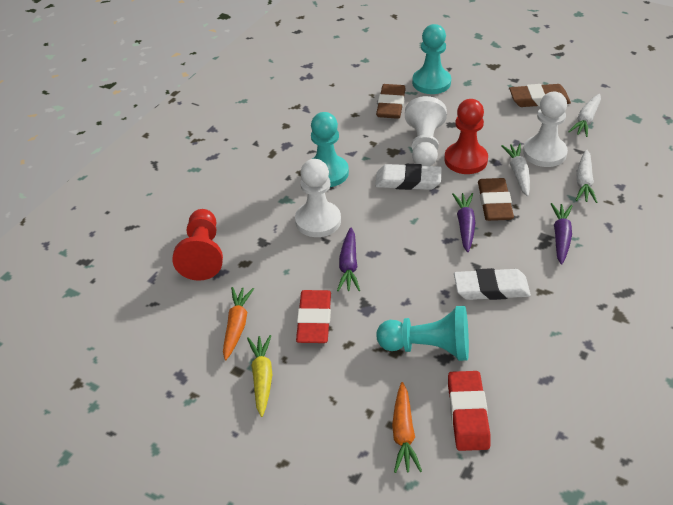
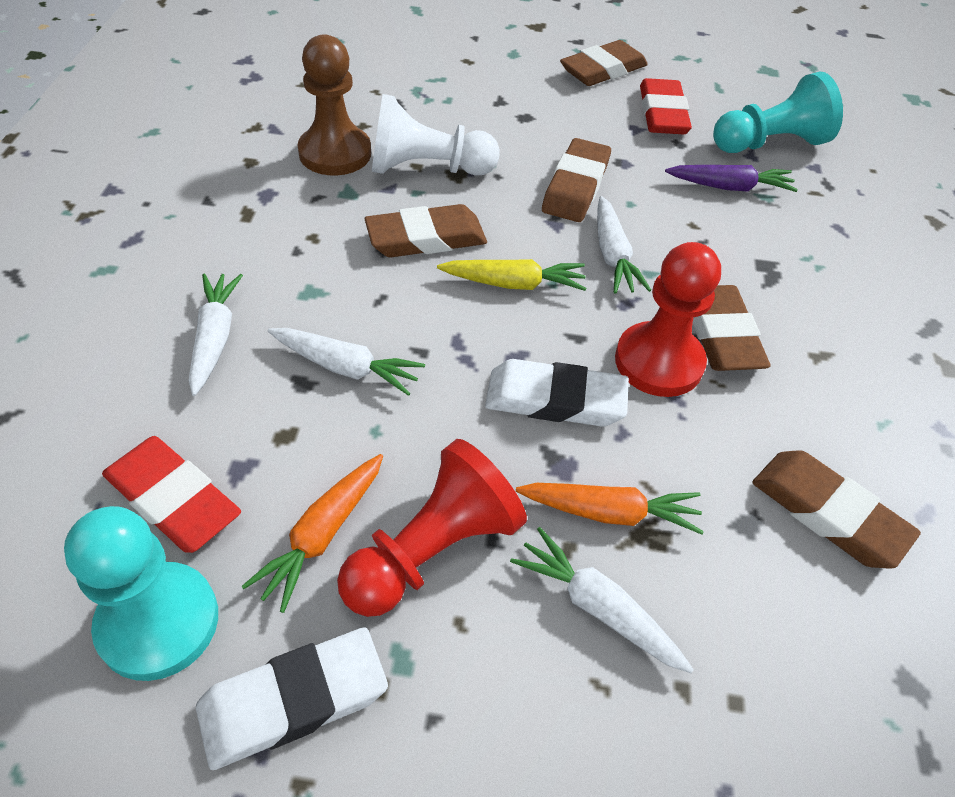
brown eraser: [376,84,406,119] [478,178,514,221] [509,84,571,107] = 3 -> [365,204,487,257] [542,138,611,222] [560,40,648,86] [693,285,770,371] [752,450,921,569] = 5
brown pawn: none = 0 -> [298,34,371,176] = 1
purple carrot: [337,228,360,291] [452,193,476,252] [551,203,573,265] = 3 -> [665,165,798,192] = 1
turquoise pawn: [311,112,349,187] [377,306,469,361] [412,24,451,94] = 3 -> [64,506,218,681] [713,72,843,153] = 2
white carrot: [501,144,530,196] [568,94,601,137] [576,149,597,203] = 3 -> [188,273,243,396] [268,328,425,396] [510,527,694,673] [597,196,651,294] = 4
white pawn: [295,159,341,237] [405,96,447,166] [523,92,568,167] = 3 -> [372,94,500,176] = 1

